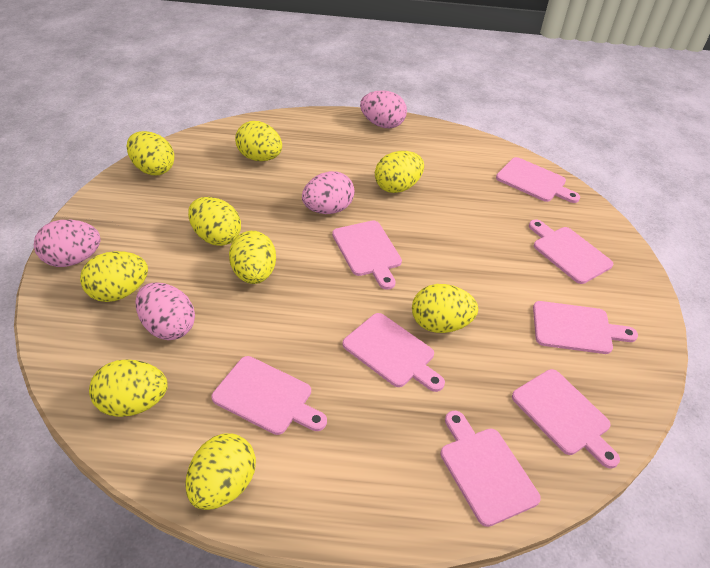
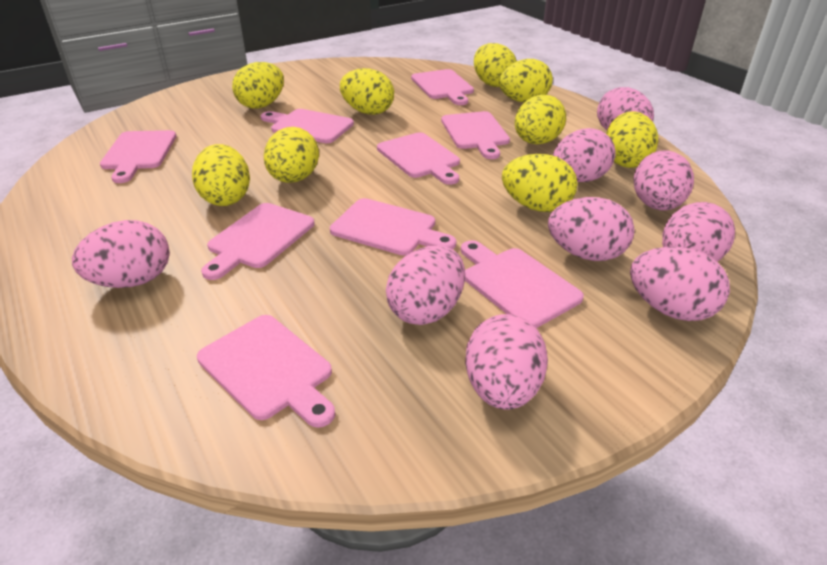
pink cutting board: [212,356,327,435] [332,221,402,290] [342,313,445,392] [440,411,541,527] [496,157,580,203] [512,369,620,468] [529,219,613,284] [533,301,638,354] = 8 -> [100,130,176,183] [197,315,335,428] [201,203,315,280] [261,109,354,143] [330,198,456,255] [377,132,460,185] [411,69,474,105] [441,111,510,159] [461,240,584,328] = 9
pink egg: [34,220,101,267] [135,282,195,340] [302,171,354,214] [360,90,407,128] = 4 -> [72,220,170,288] [386,246,465,325] [465,314,548,410] [548,197,635,261] [553,128,615,182] [597,87,654,130] [630,247,730,321] [633,150,694,210] [662,202,735,262] = 9

